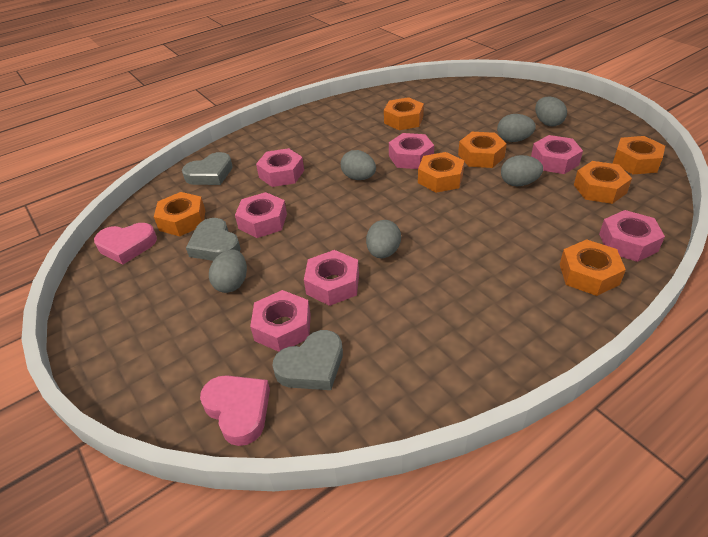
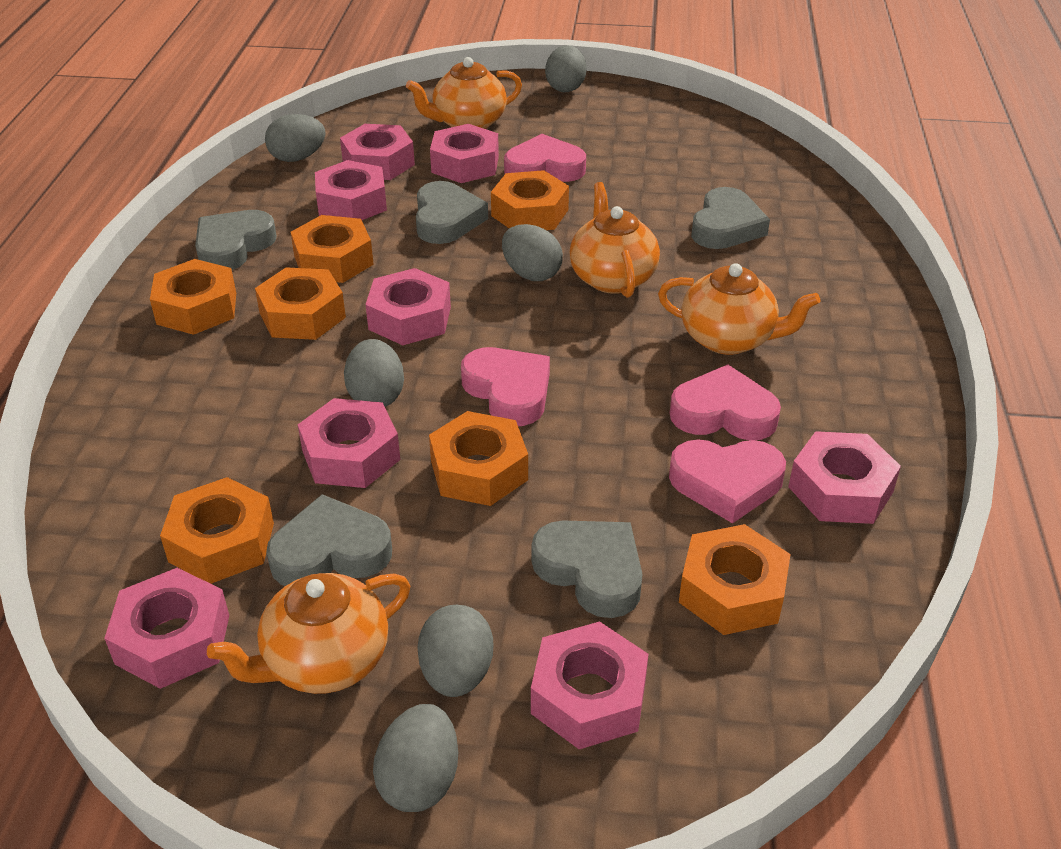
grey heart: [182,152,233,185] [186,218,241,261] [273,330,343,390] = 3 -> [195,210,277,270] [266,494,392,586] [416,181,488,244] [532,520,642,618] [691,187,770,249] = 5
orange teapot: none = 0 -> [207,573,410,694] [406,57,522,129] [569,182,660,298] [658,263,820,355] = 4
pink heart: [94,223,157,265] [200,375,270,446] = 2 -> [461,347,550,426] [504,134,586,182] [669,439,786,523] [670,365,781,440] = 4
pink nut: [235,192,287,238] [250,290,311,352] [256,148,304,187] [304,250,359,306] [389,133,434,169] [531,135,583,174] [599,210,665,262] = 7 -> [104,568,229,689] [298,398,400,488] [315,160,387,220] [340,124,415,180] [365,268,451,345] [430,124,499,183] [531,622,648,749] [788,431,901,524] = 8

